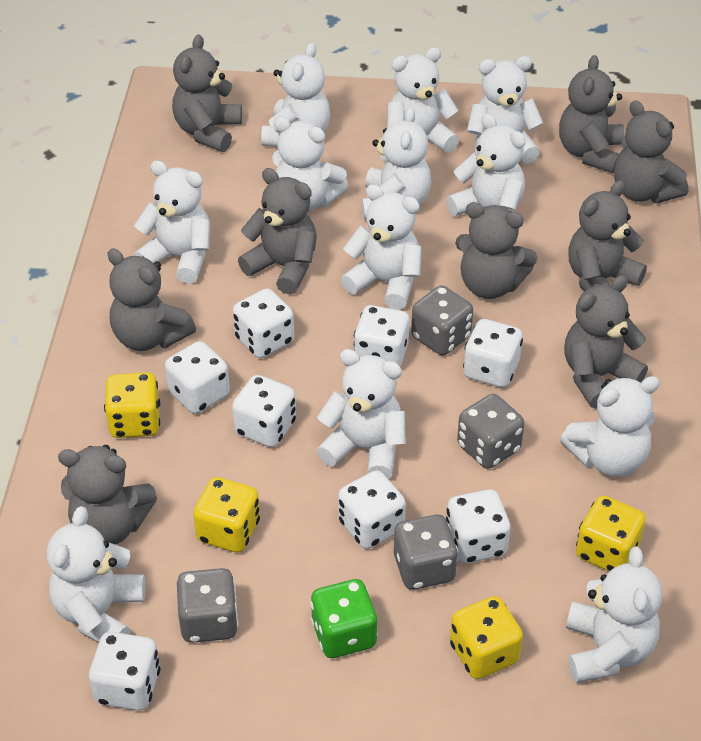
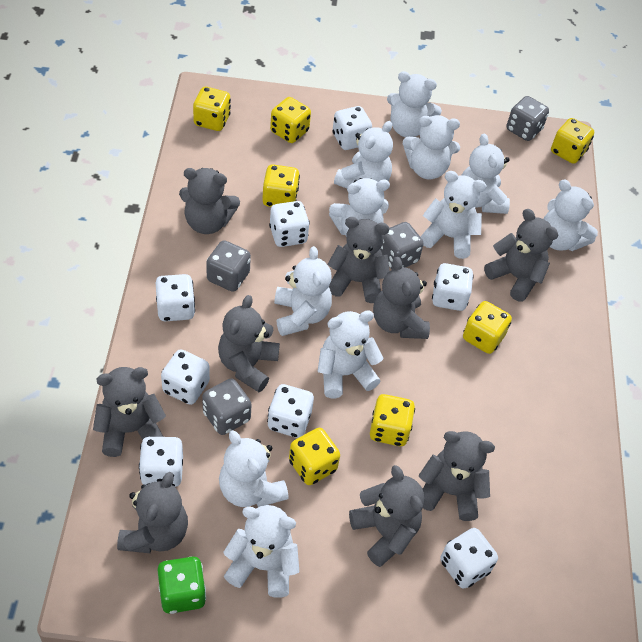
white teddy bear: [47,506,145,643] [134,160,210,284] [261,42,330,147] [272,116,348,211] [317,349,406,479] [341,184,422,310] [361,107,431,220] [387,47,459,153] [446,113,525,216] [467,56,543,164] [560,376,660,477] [566,547,662,683] = 12 -> [219,430,289,507] [223,505,299,598] [274,246,332,336] [317,311,384,398] [329,178,390,236] [334,121,393,188] [387,71,442,137] [403,115,460,179] [420,171,487,259] [462,134,510,214] [543,179,598,251] = 11
yellow dice: [104,372,160,438] [193,477,260,553] [450,596,523,679] [576,496,646,572] = 4 -> [193,87,231,131] [262,164,300,207] [270,97,311,143] [289,428,340,485] [370,394,415,446] [463,301,512,354] [551,118,594,164] = 7

